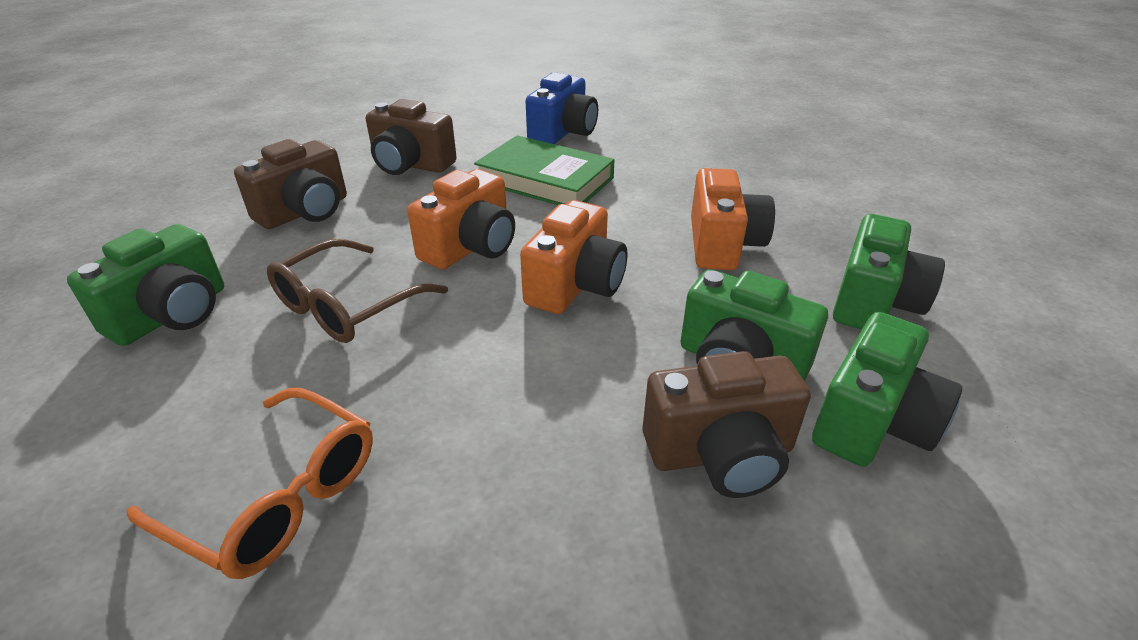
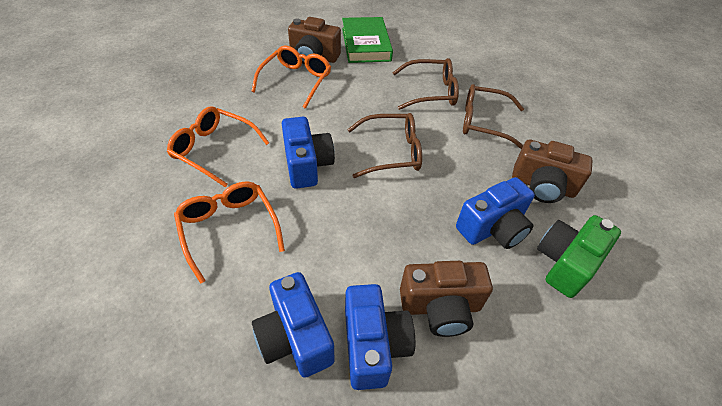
blue camera: [526,72,598,144] = 1 -> [252,272,334,378] [282,117,335,189] [345,284,415,390] [456,177,535,249] = 4
brown glasses: [267,239,448,343] = 1 -> [347,113,422,178] [392,58,459,110] [463,84,524,149] = 3
green camera: [67,224,224,346] [681,270,828,381] [812,312,962,467] [833,214,945,329] = 4 -> [537,215,621,298] = 1
orange camera: [407,169,515,269] [520,200,627,314] [691,168,775,270] = 3 -> none = 0
orange glasses: [126,388,373,579] = 1 -> [167,106,269,187] [174,182,285,284] [251,45,331,109] = 3

